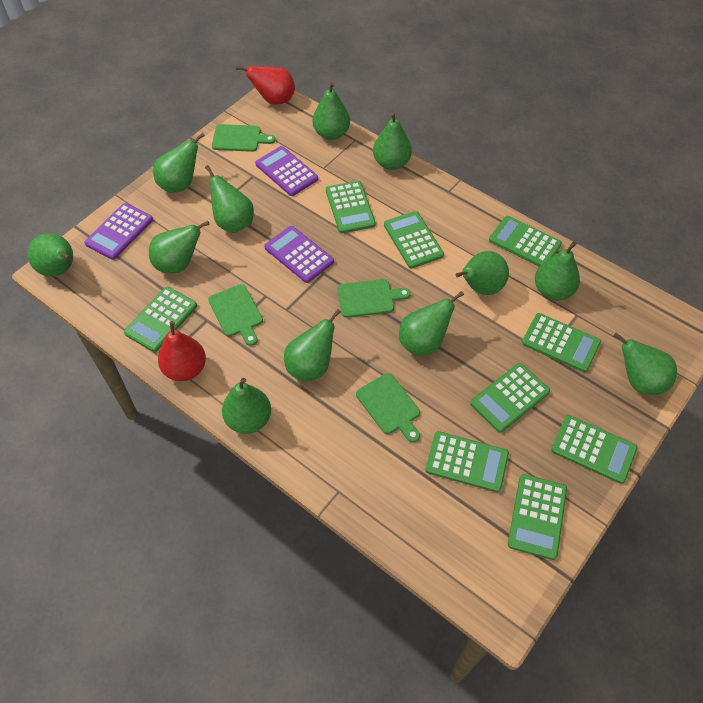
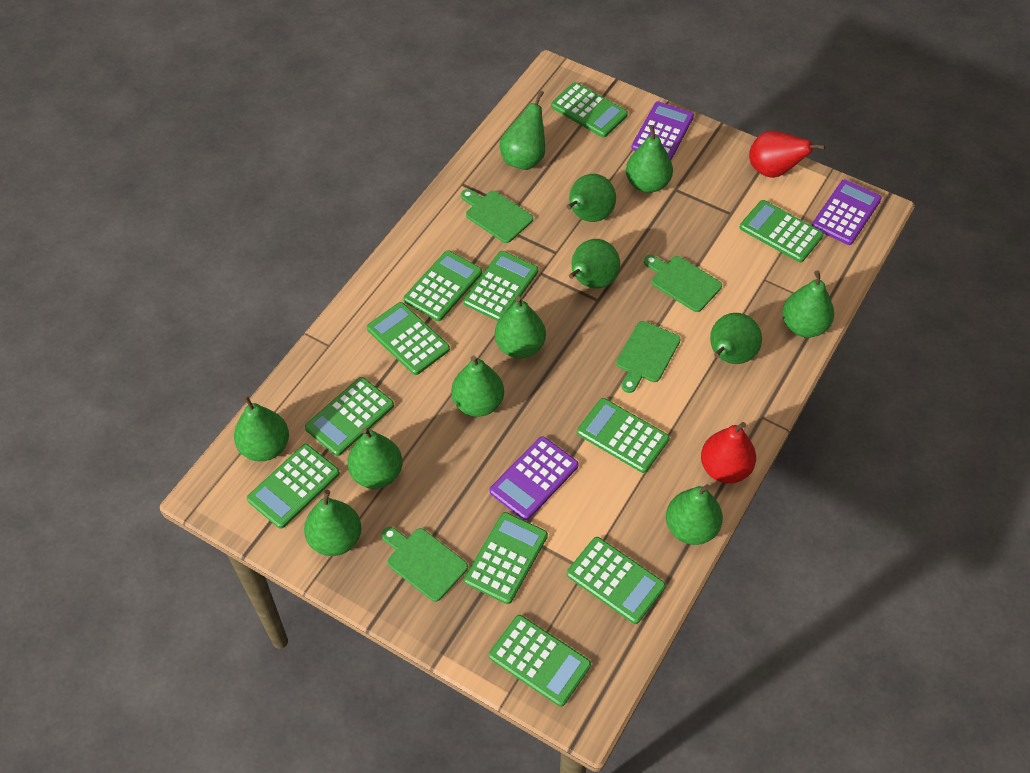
green calculator: [124,287,197,352] [326,181,376,234] [384,211,444,268] [425,431,509,493] [470,363,550,433] [489,216,562,267] [508,474,567,560] [522,313,601,372] [551,415,638,484] = 9 -> [247,444,340,529] [305,377,394,456] [367,302,450,375] [404,250,482,321] [463,251,538,321] [464,512,548,604] [489,615,591,707] [551,82,628,137] [567,537,666,624] [577,398,669,473] [740,200,824,262] = 11

